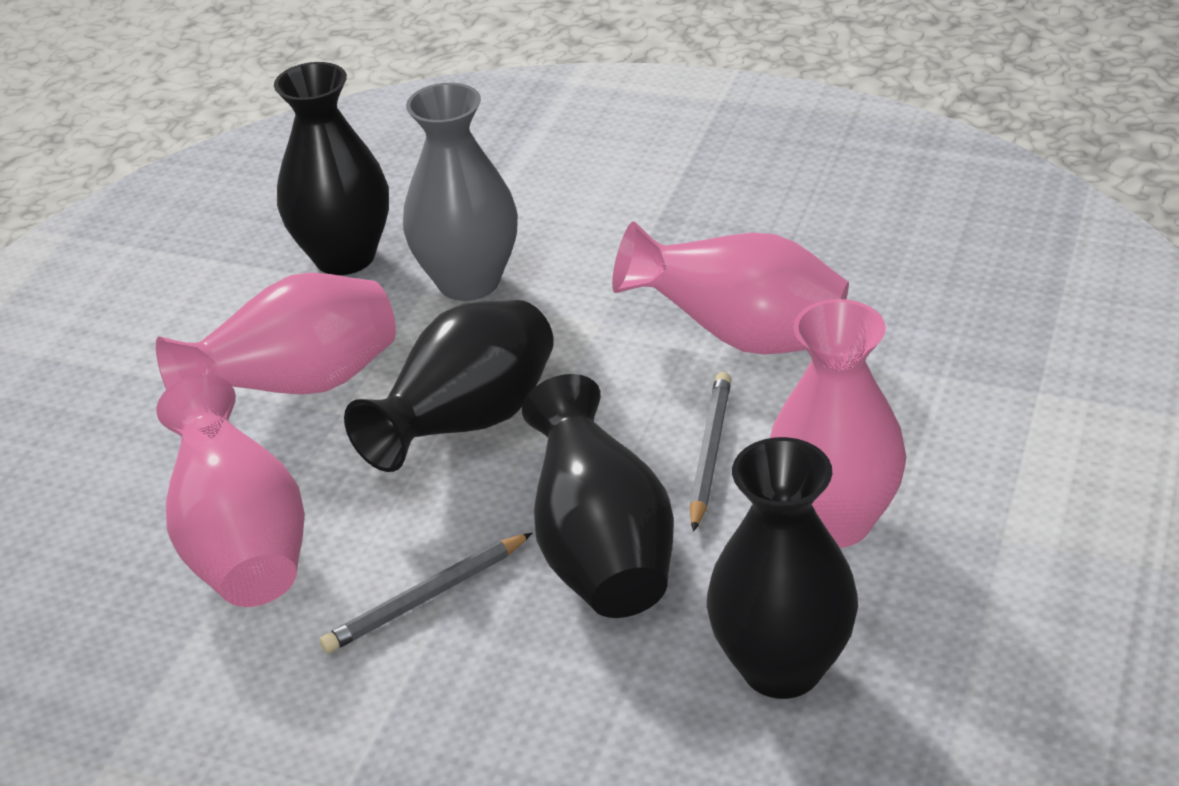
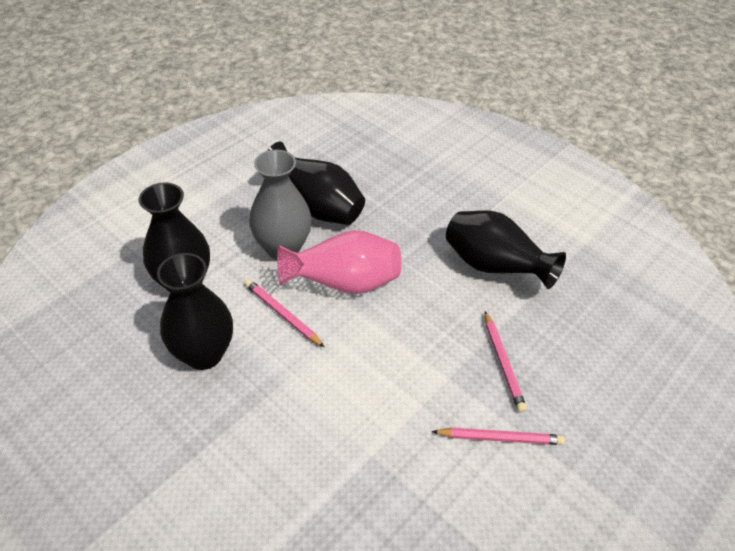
grey pencil: [320,533,532,653] [690,372,731,532] = 2 -> none = 0
pink pencil: none = 0 -> [245,279,324,347] [432,428,565,445] [485,311,527,412] = 3
pink vase: [156,272,396,395] [156,375,305,607] [612,221,849,355] [770,299,906,548] = 4 -> [277,230,401,294] = 1

